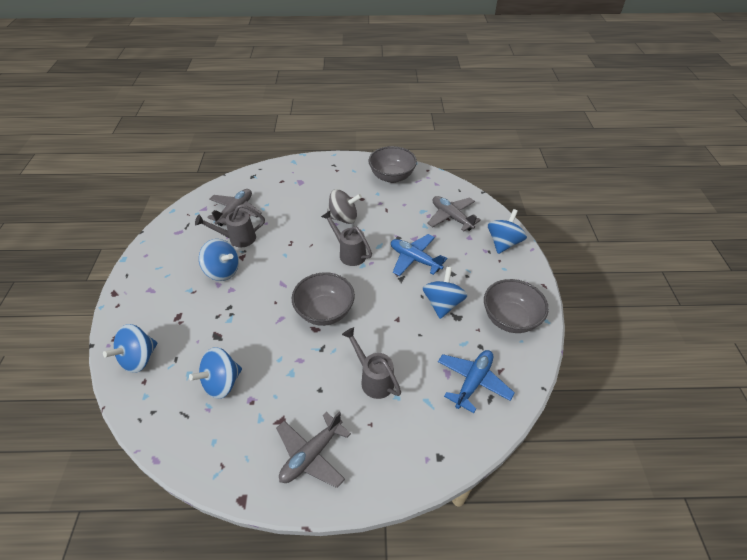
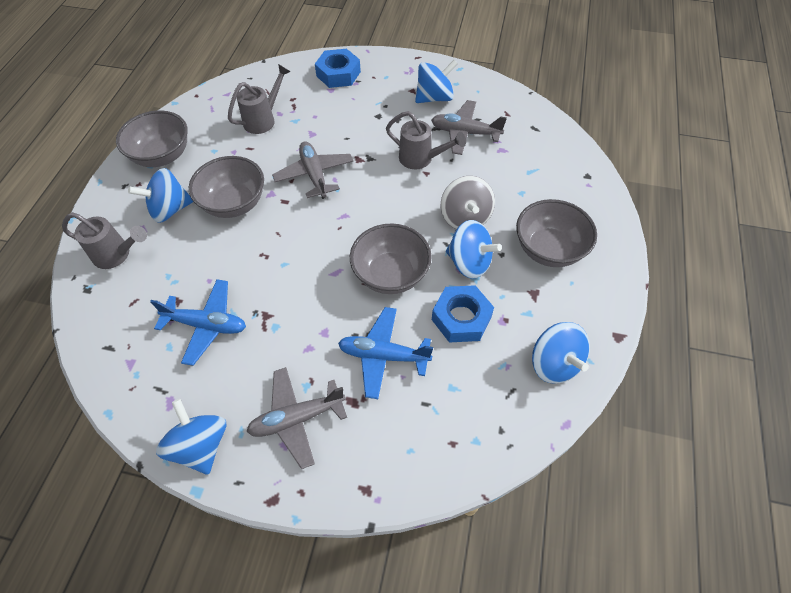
blue nut: none = 0 -> [315,49,361,88] [432,285,494,343] = 2
grey bowl: [292,272,355,326] [369,146,417,183] [484,279,549,333] = 3 -> [116,110,188,167] [189,156,264,218] [350,223,432,294] [516,199,597,267] = 4

